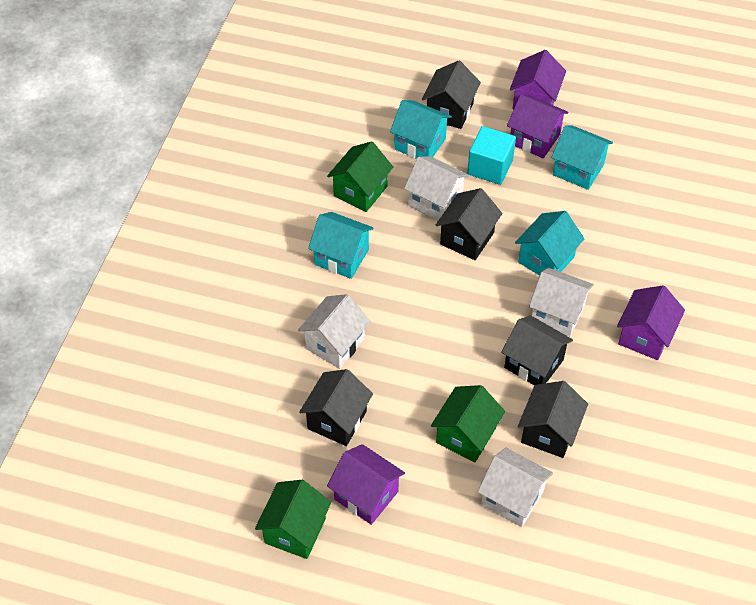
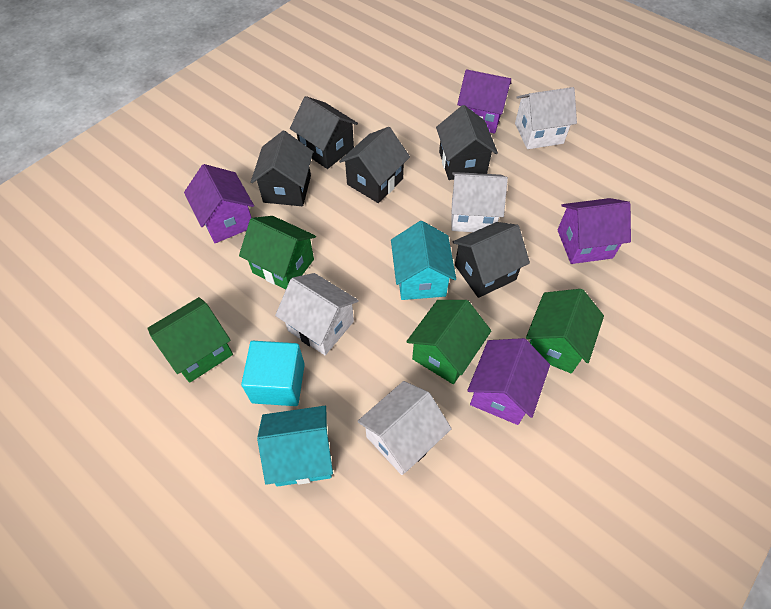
green house: [255,480,331,559] [327,141,393,212] [431,385,505,462] = 3 -> [147,297,233,383] [239,216,316,290] [406,300,491,384] [526,289,604,373] = 4
turquoise house: [308,212,374,279] [390,100,452,159] [515,211,585,276] [551,126,613,190] = 4 -> [257,406,333,487] [391,221,456,300] = 2

